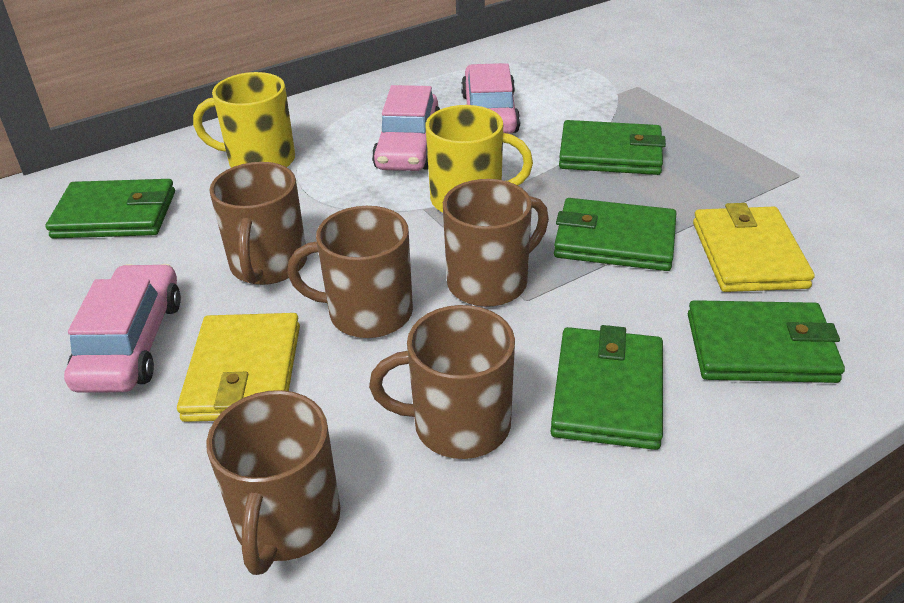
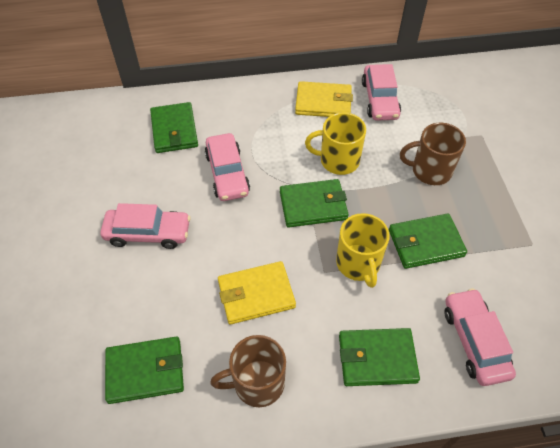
brown mug: [206,390,341,575] [209,162,307,285] [287,206,413,338] [369,305,515,459] [443,179,549,307] = 5 -> [210,335,286,407] [400,123,466,185] = 2
pink car: [64,264,181,393] [372,85,440,171] [461,63,520,134] = 3 -> [100,203,191,249] [205,133,250,201] [362,64,401,121] [445,288,516,386] = 4

